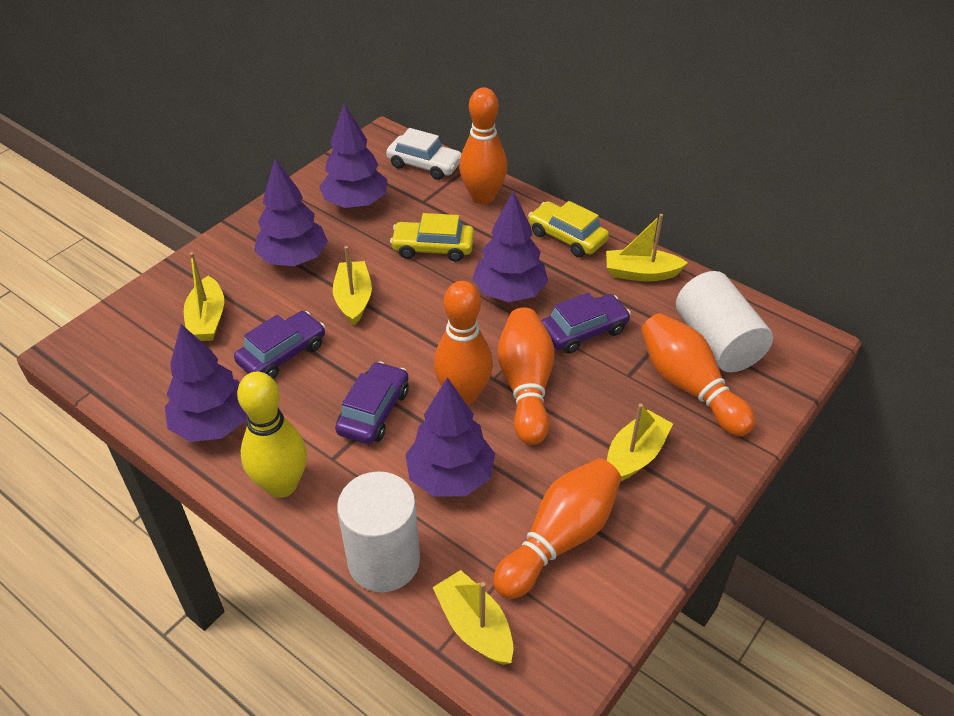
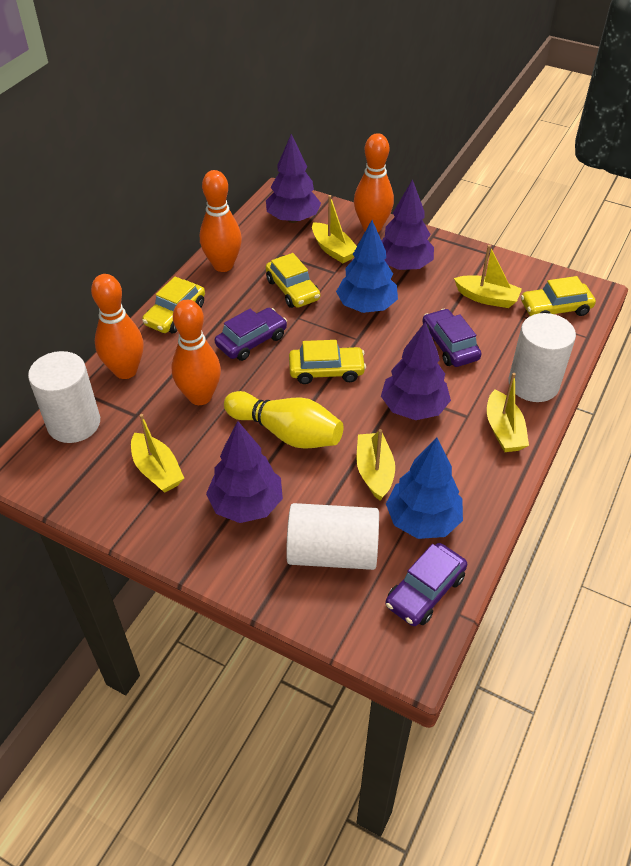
blue tree: none = 0 -> [336,220,398,313] [386,438,463,539] = 2
orange bowling pin: [434,281,493,405] [459,87,507,205] [493,458,621,599] [497,307,555,445] [641,313,755,436] = 5 -> [91,274,144,379] [172,300,221,405] [200,170,242,272] [354,133,394,232] = 4
purple tree: [165,324,247,442] [254,158,328,266] [319,104,387,208] [405,377,495,497] [472,191,548,302] = 5 -> [206,421,283,523] [266,134,321,223] [381,322,451,420] [382,179,434,270] = 4
white car: [386,128,462,180] = 1 -> none = 0
white cylinder: [337,471,420,592] [676,271,773,373] = 2 -> [28,351,100,443] [286,503,379,570] [508,313,576,402] = 3
yellow car: [390,213,474,262] [528,201,609,257] = 2 -> [142,276,205,333] [266,253,320,308] [289,340,366,384] [521,276,596,316] = 4

